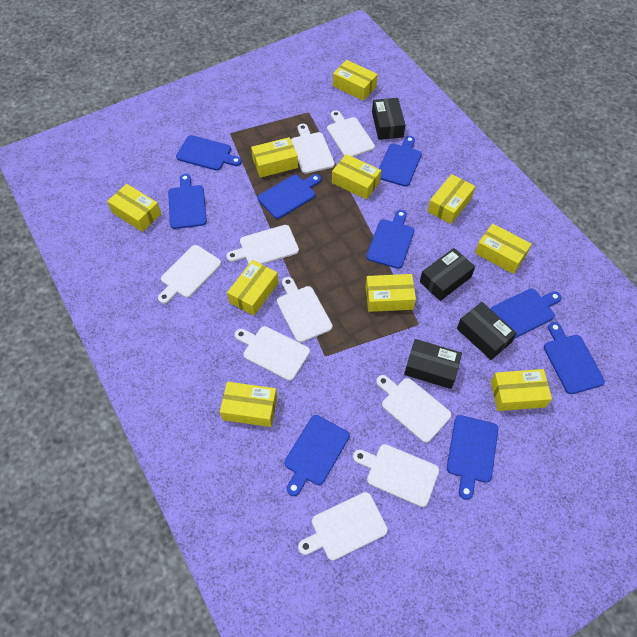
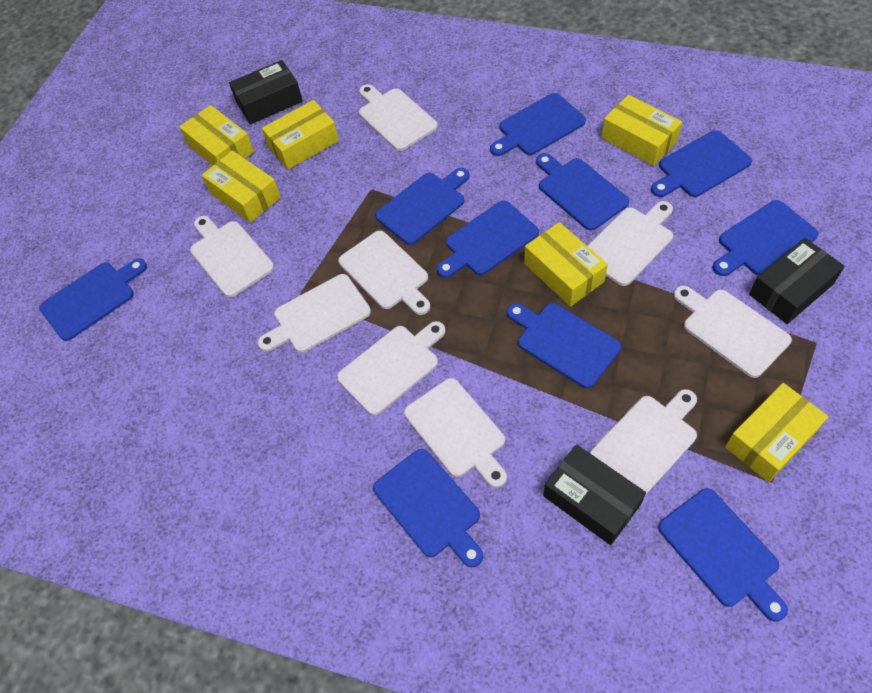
black box: [372,98,405,140] [404,339,462,389] [420,248,475,301] [457,302,517,360] = 4 -> [229,60,303,124] [543,444,646,545] [749,238,845,324] = 3
blue cutting board: [168,174,207,229] [176,135,242,171] [258,174,321,219] [284,415,349,496] [366,210,414,269] [379,136,422,187] [447,415,498,500] [490,289,561,339] [544,322,605,394] = 9 -> [39,258,147,341] [373,449,483,568] [375,168,469,245] [437,201,539,278] [490,93,586,156] [507,303,621,388] [536,153,629,231] [651,130,752,197] [658,488,788,622] [712,200,819,276] = 10
yellow box: [107,184,161,232] [220,382,277,427] [227,260,278,316] [251,137,298,178] [332,154,381,200] [333,60,378,101] [366,274,416,312] [428,174,475,224] [475,223,532,274] [491,369,552,411] = 10 -> [179,105,254,166] [201,150,281,223] [262,100,339,170] [524,222,608,307] [601,95,682,166] [725,383,829,482] = 6

